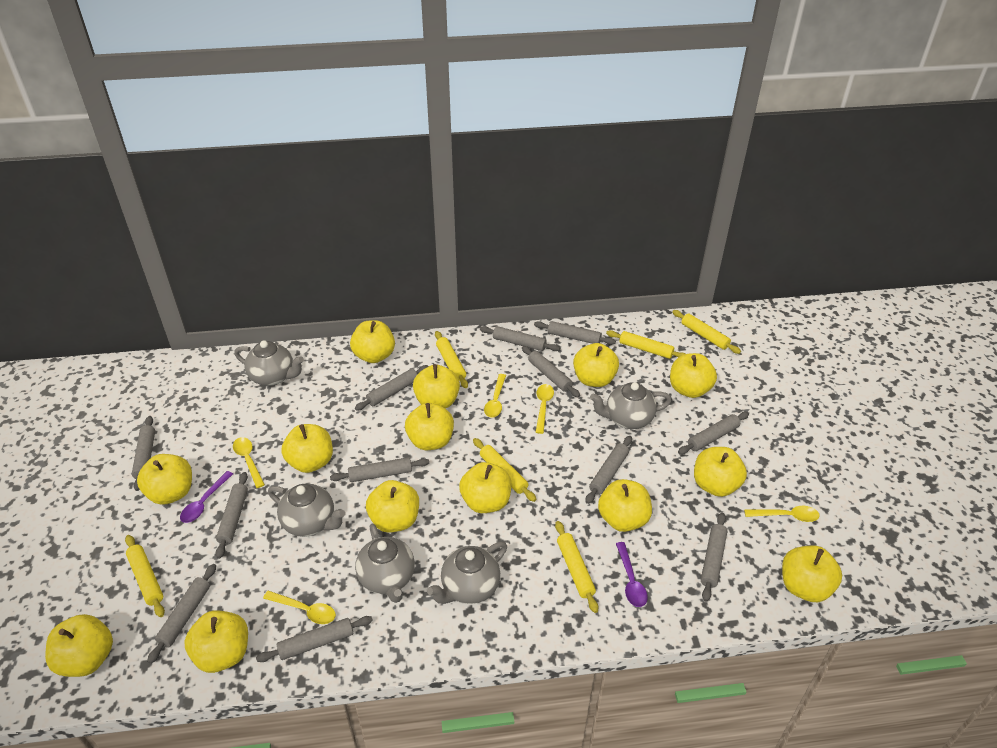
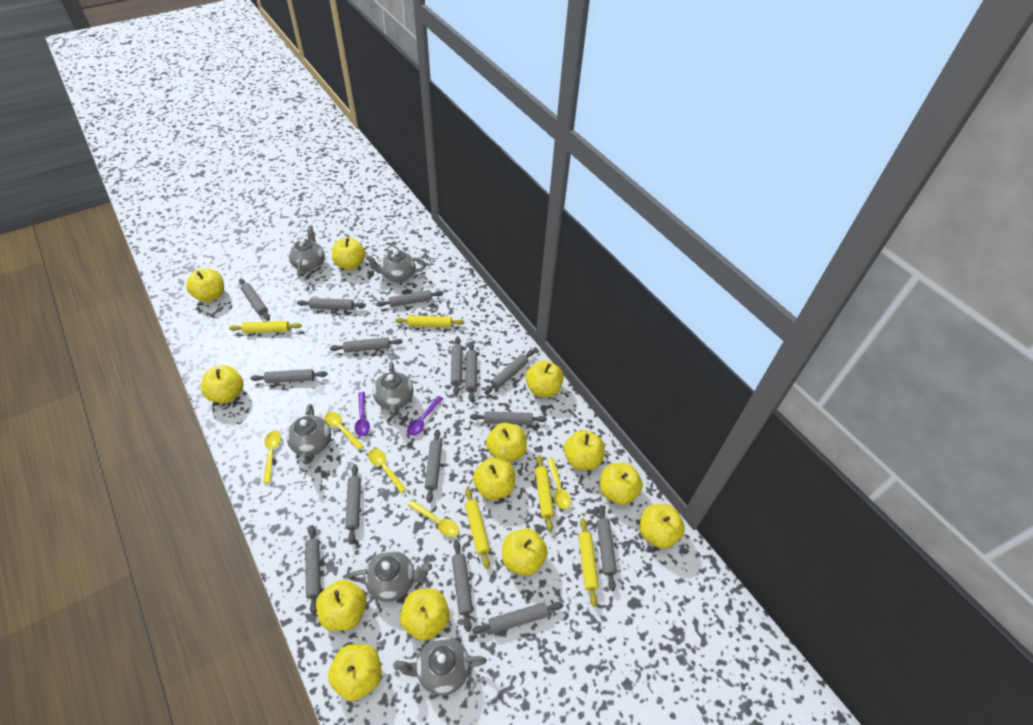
grey rolling pin: [132,416,155,491] [147,564,216,664] [216,472,248,559] [256,616,373,662] [330,457,429,482] [355,365,429,411] [480,326,560,351] [522,346,580,397] [534,321,616,345] [586,436,632,504] [678,412,749,454] [701,513,727,602] = 12 -> [239,279,270,321] [251,369,328,383] [297,298,366,310] [305,525,321,615] [330,337,403,353] [345,464,361,544] [377,290,443,307] [425,429,442,503] [451,336,463,395] [452,540,473,632] [466,342,477,402] [470,411,547,425] [473,602,563,634] [484,350,534,394] [597,505,617,591] = 15
grey teapot: [234,340,304,386] [268,484,345,537] [355,523,415,603] [427,542,507,604] [590,382,672,429] = 5 -> [287,404,331,464] [289,225,325,276] [348,551,432,602] [365,249,426,283] [372,362,414,417] [393,637,487,696] = 6
yellow apple: [45,614,113,677] [137,454,192,505] [184,610,248,673] [281,424,333,473] [350,320,395,363] [366,480,419,533] [405,403,454,450] [413,364,460,408] [459,462,512,513] [573,343,619,387] [598,479,652,532] [670,353,717,398] [694,447,747,497] [782,546,842,602] = 14 -> [186,268,224,302] [201,365,244,403] [316,580,366,631] [328,644,382,701] [332,238,365,270] [400,589,450,641] [473,458,515,500] [486,423,527,462] [502,529,548,576] [526,360,564,397] [564,430,605,470] [600,463,643,505] [640,504,685,549] = 13
yellow rolling pin: [125,535,165,617] [435,331,468,388] [473,438,536,502] [555,521,598,613] [606,330,686,359] [672,310,741,354] = 6 -> [229,321,302,333] [395,315,464,327] [465,488,490,569] [535,455,554,532] [578,518,599,607] = 5

